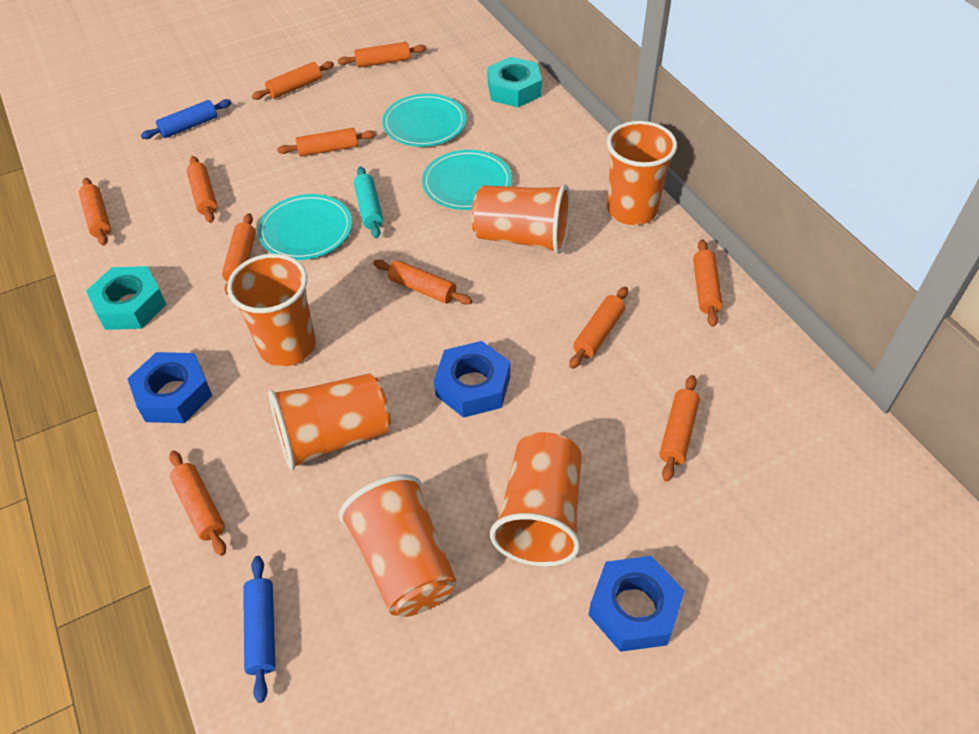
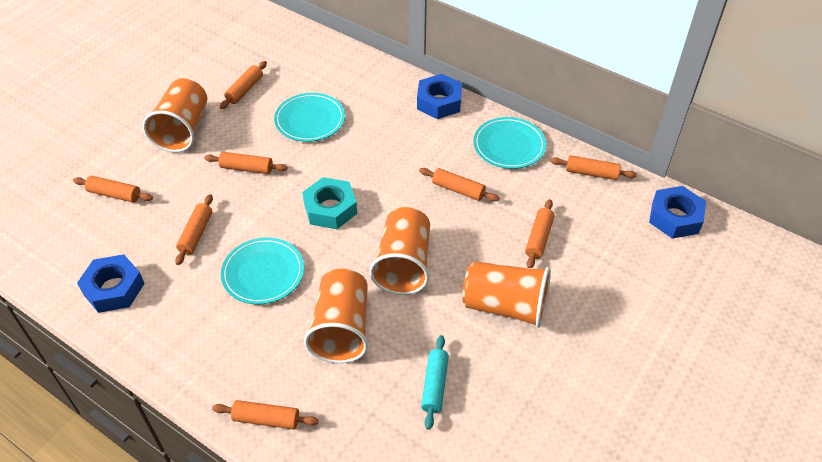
blue rolling pin: [141,99,231,139] [243,556,275,703] = 2 -> none = 0
orange cup: [227,254,316,367] [269,373,391,470] [339,474,457,617] [471,185,570,254] [490,432,582,566] [607,121,677,225] = 6 -> [143,78,207,153] [304,269,368,363] [369,207,430,295] [462,261,551,328] = 4
orange rolling pin: [79,178,111,246] [169,451,226,556] [187,156,217,223] [222,213,256,295] [252,61,334,100] [277,128,376,156] [338,42,426,68] [373,260,472,305] [569,287,628,369] [660,375,700,482] [693,239,723,327] = 11 -> [73,176,153,203] [175,194,213,265] [204,152,287,174] [212,400,319,429] [220,61,267,109] [419,168,499,201] [525,199,554,268] [550,155,637,180] = 8
turquoise nut: [86,266,166,330] [487,57,542,107] = 2 -> [302,177,357,229] = 1

